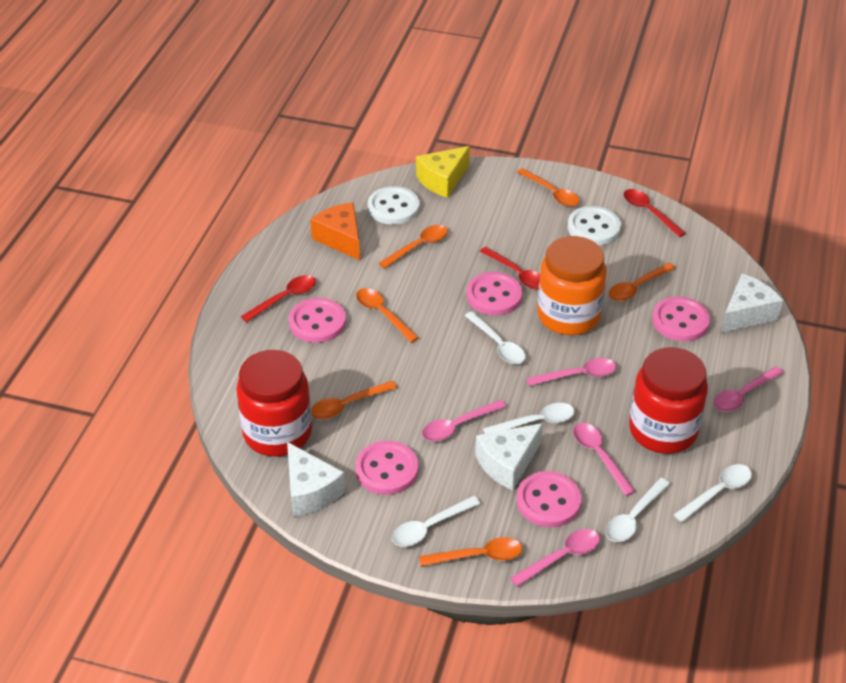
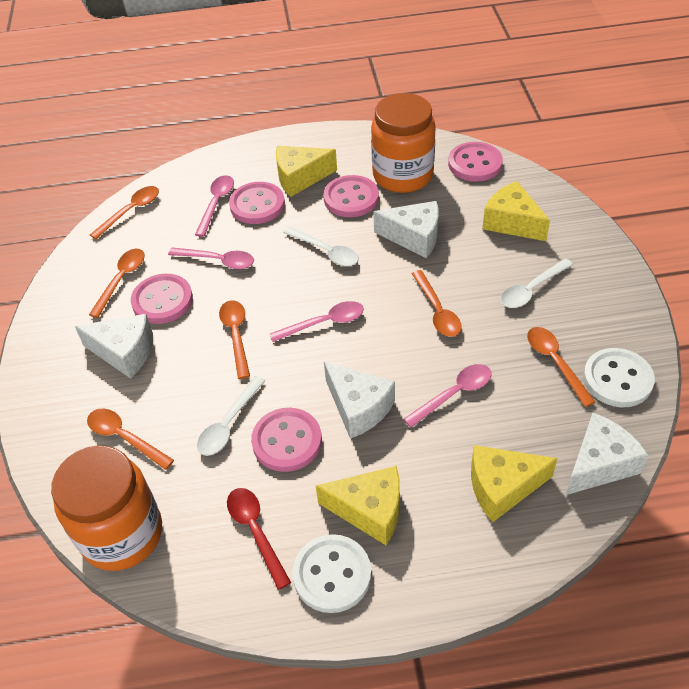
orange cheese: [310,202,360,260] = 1 -> none = 0
orange jar: [537,236,607,335] = 1 -> [51,445,162,571] [371,93,436,193] = 2
pink spoon: [422,400,506,441] [510,529,600,587] [526,358,617,386] [573,423,635,496] [714,367,784,412] = 5 -> [168,247,254,269] [195,175,234,237] [270,301,364,342] [403,364,492,428] = 4
red jar: [236,350,312,456] [629,347,708,454] = 2 -> none = 0
red spoon: [241,275,316,322] [480,247,540,290] [624,189,686,237] = 3 -> [227,488,291,590] = 1
white cheese: [287,442,345,516] [475,423,543,490] [721,274,783,333] = 3 -> [75,314,153,379] [324,361,395,439] [373,201,439,258] [565,413,648,495] = 4
white spoon: [392,496,481,547] [465,311,526,364] [483,403,575,434] [606,478,670,542] [674,464,752,522] = 5 -> [197,376,266,456] [283,227,359,266] [500,259,573,308] = 3
yellow cheese: [416,146,470,198] = 1 -> [276,146,337,197] [316,466,400,545] [471,445,558,522] [482,181,550,241] = 4

